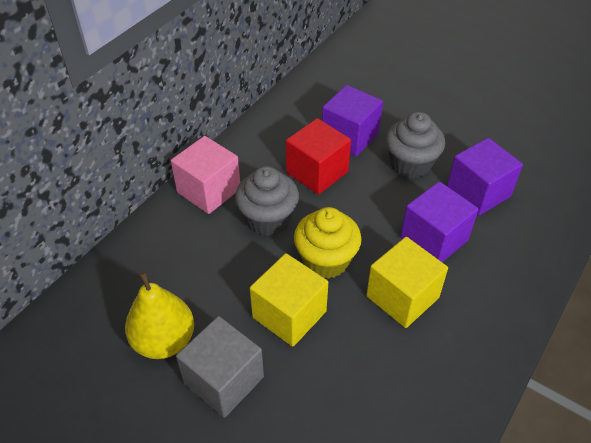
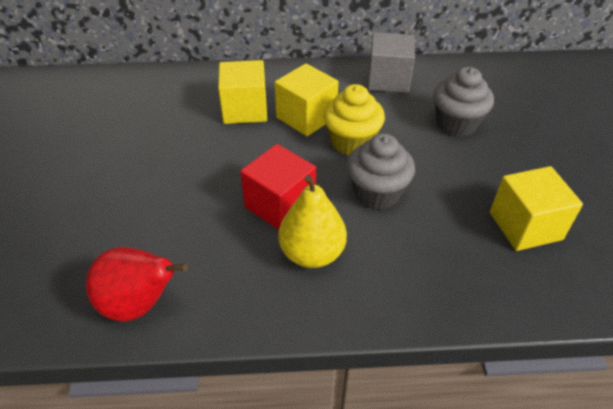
pink cube: [171,136,240,214] = 1 -> none = 0
purple cube: [322,85,383,156] [400,181,479,262] [447,138,523,216] = 3 -> none = 0
red pear: none = 0 -> [86,247,187,322] = 1
yellow cube: [250,253,328,347] [366,237,448,328] = 2 -> [218,60,267,124] [275,64,339,136] [490,166,583,251] = 3

